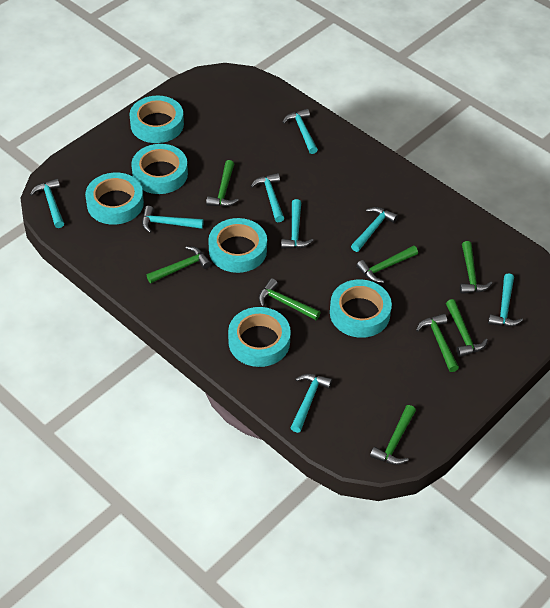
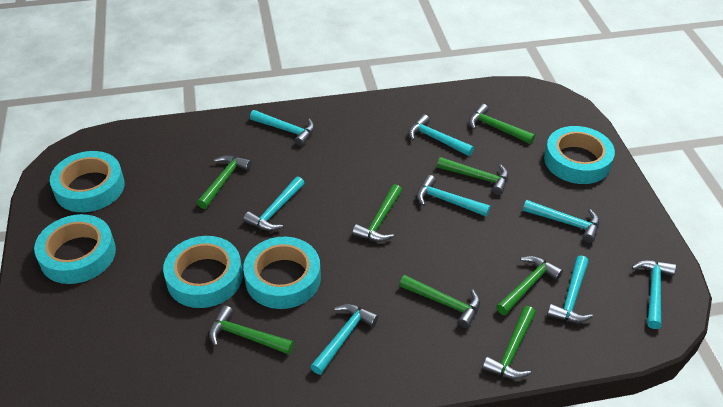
turquoise tape: [85,173,144,225] [129,96,184,143] [131,144,188,194] [208,218,267,273] [228,307,291,367] [330,279,392,338] = 6 -> [34,214,116,284] [50,151,125,212] [163,236,243,308] [243,237,321,309] [544,126,615,184] = 5

